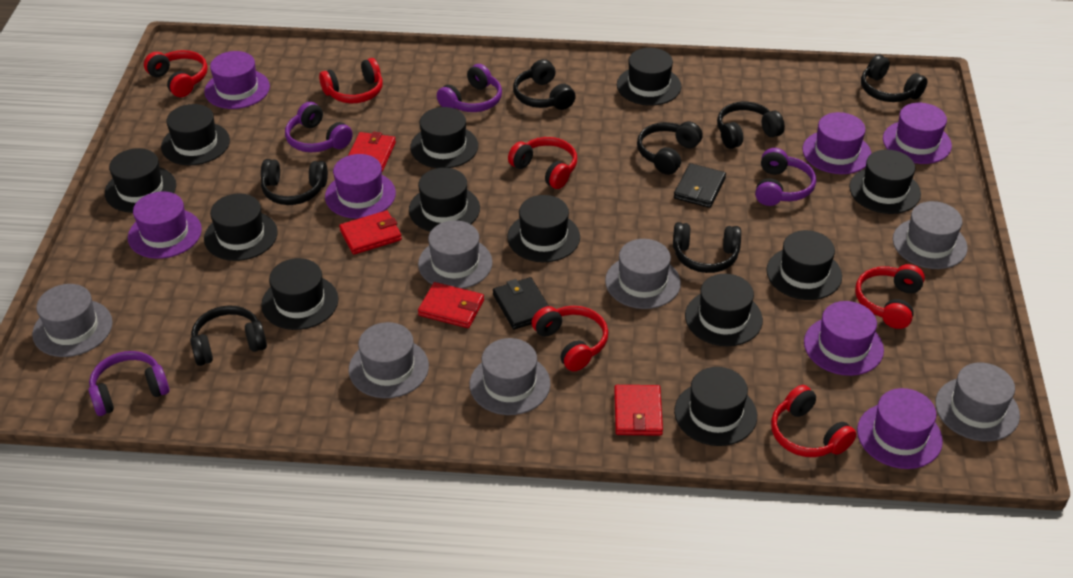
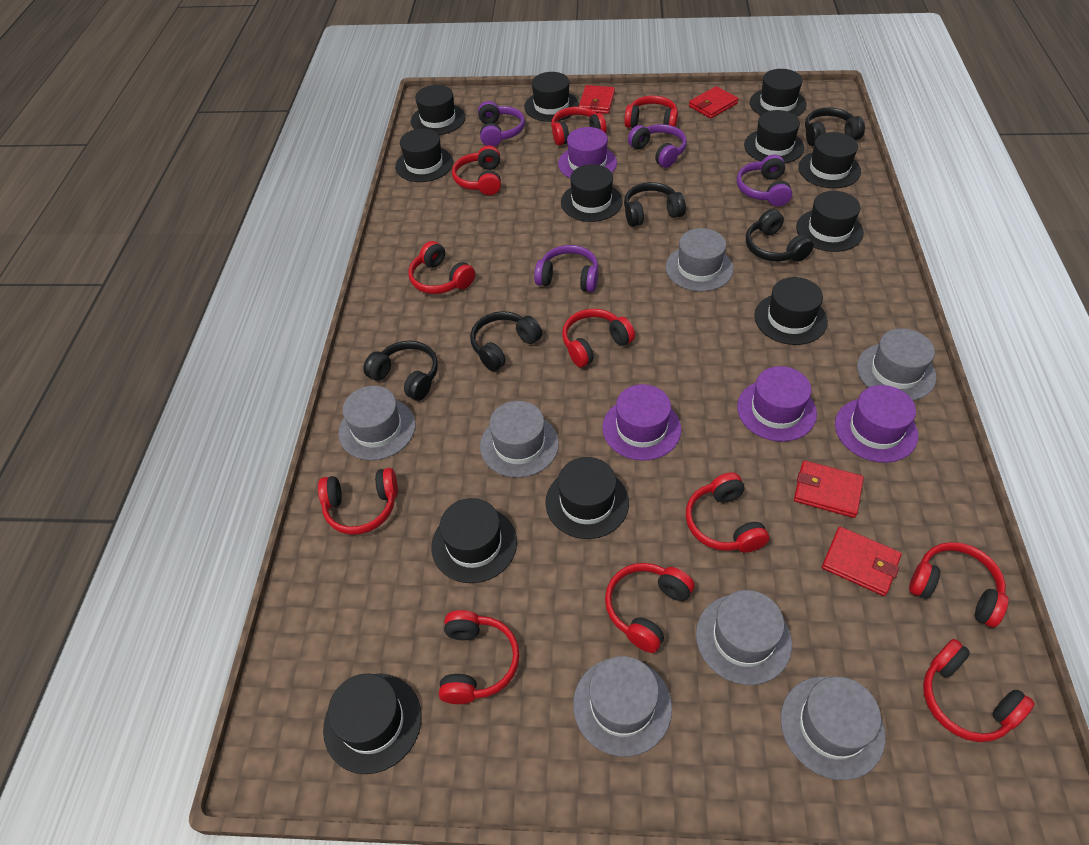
black headphones: [190,305,267,366] [261,159,328,205] [513,59,576,110] [637,122,703,175] [673,222,741,273] [717,102,785,149] [861,55,927,102] = 7 -> [363,341,438,401] [470,311,542,371] [624,182,686,227] [746,209,814,262] [805,107,865,146] = 5
black wallet: [493,277,549,330] [674,163,726,208] = 2 -> none = 0
purple hat: [128,191,202,259] [204,51,270,109] [325,154,396,219] [803,112,871,174] [804,301,884,376] [857,388,943,469] [883,103,952,164] = 7 -> [558,127,617,178] [602,384,681,461] [737,366,817,442] [835,385,918,463] = 4
red headphones: [144,50,208,97] [319,58,383,103] [508,137,577,189] [531,306,608,371] [771,385,856,457] [855,264,925,329] = 6 -> [318,468,398,535] [409,241,475,294] [439,610,520,704] [452,146,501,195] [551,107,606,146] [562,309,635,367] [605,563,695,653] [624,96,678,128] [686,473,769,553] [909,542,1008,627] [923,639,1035,742] = 11

